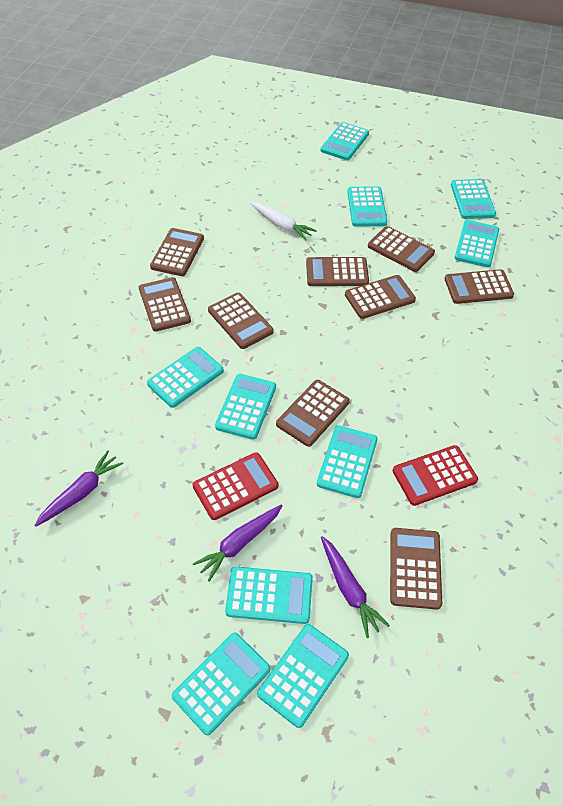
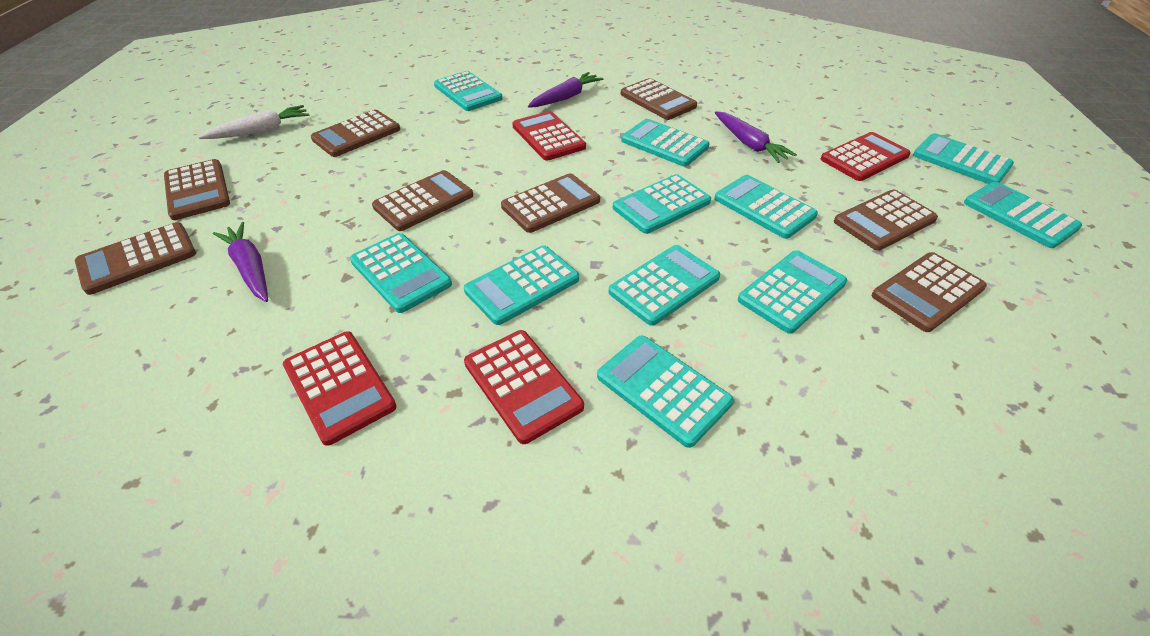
brown calculator: [139,277,191,332] [150,228,204,276] [208,293,274,349] [276,380,350,447] [306,257,369,286] [345,275,416,319] [368,226,435,272] [390,528,442,610] [445,269,514,304] = 9 -> [75,222,196,295] [164,159,230,220] [311,110,400,157] [372,170,473,231] [501,173,600,233] [621,78,697,120] [834,189,938,251] [872,252,987,332] = 8
red calculator: [193,452,279,520] [393,445,478,506] = 2 -> [283,331,396,446] [464,330,584,444] [512,111,586,161] [821,132,911,181] = 4
turquoise calculator: [147,347,224,408] [172,632,270,735] [215,374,276,440] [225,567,313,624] [257,624,349,728] [317,425,378,498] [320,122,369,160] [347,186,387,227] [451,179,496,219] [454,220,499,267] = 10 -> [350,233,452,313] [434,71,503,111] [464,245,579,325] [597,336,734,448] [609,245,720,326] [613,174,711,234] [621,119,709,166] [714,175,818,239] [738,250,847,334] [913,133,1014,184] [964,181,1082,248] = 11

